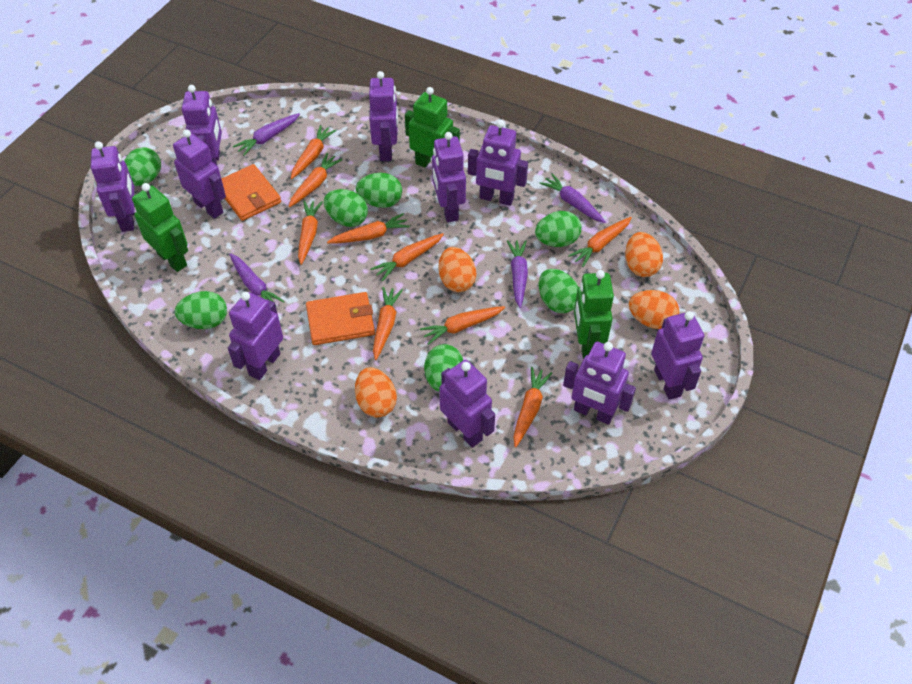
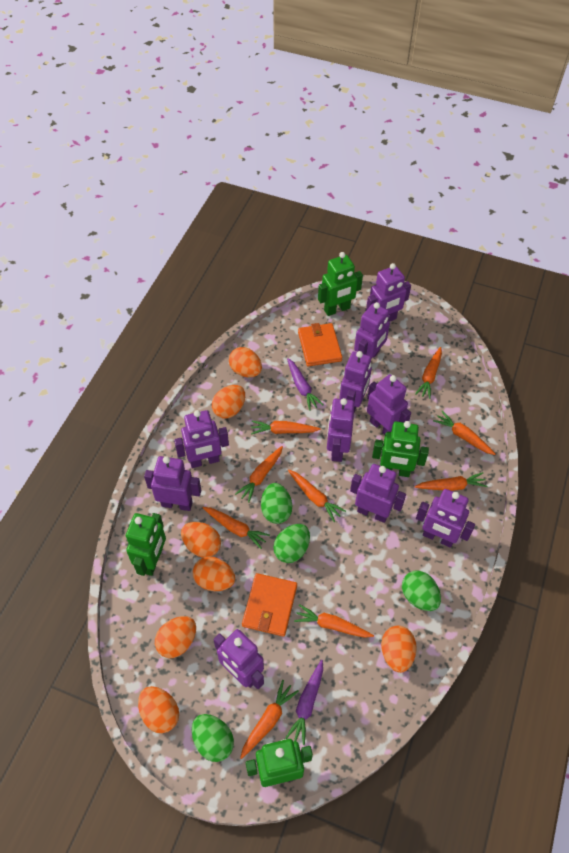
green egg: [124,147,161,186] [175,291,227,329] [324,189,368,227] [356,173,402,208] [424,344,463,392] [535,211,581,247] [539,269,578,313] = 7 -> [192,714,234,762] [261,483,292,524] [273,524,310,563] [402,571,441,611] = 4
green robot: [132,183,188,272] [405,87,460,168] [574,270,614,359] = 3 -> [126,513,166,576] [246,739,313,787] [318,252,363,316] [372,421,429,477] = 4
orange egg: [355,367,397,418] [438,247,477,292] [625,232,663,277] [629,290,679,329] = 4 -> [138,686,179,733] [155,616,196,658] [181,522,221,558] [193,556,235,591] [212,385,245,419] [229,347,262,377] [381,626,417,673] = 7
purple carrot: [229,253,285,307] [233,113,300,156] [507,240,528,308] [539,174,606,223] = 4 -> [285,660,323,745] [287,358,324,411] = 2

